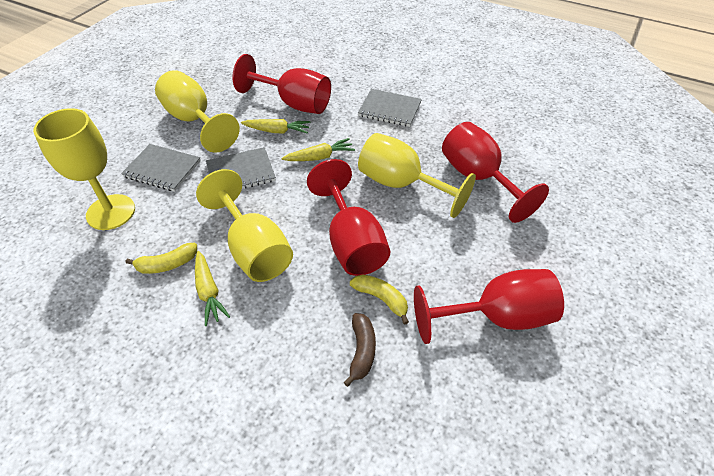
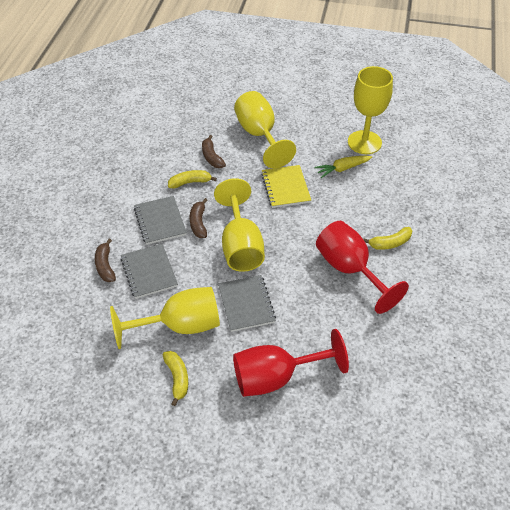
brown banana: [343,313,376,387] = 1 -> [95,239,116,282] [190,198,208,238] [202,135,226,168] = 3
red goblet: [232,54,331,114] [307,159,390,276] [414,269,564,344] [442,122,549,223] = 4 -> [233,329,349,397] [316,221,409,314] = 2
yellow banana: [126,243,197,274] [350,274,409,325] = 2 -> [163,351,188,406] [168,170,217,189] [363,227,412,250] = 3
yellow carrot: [195,251,230,326] [241,119,310,134] [282,138,355,161] = 3 -> [314,156,372,178] = 1
yellow notebook: none = 0 -> [261,165,311,208] = 1

